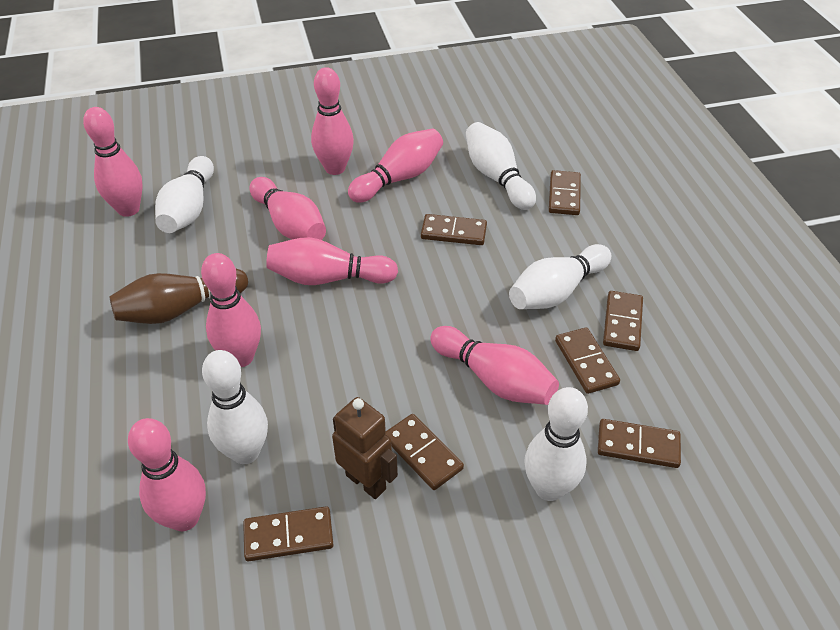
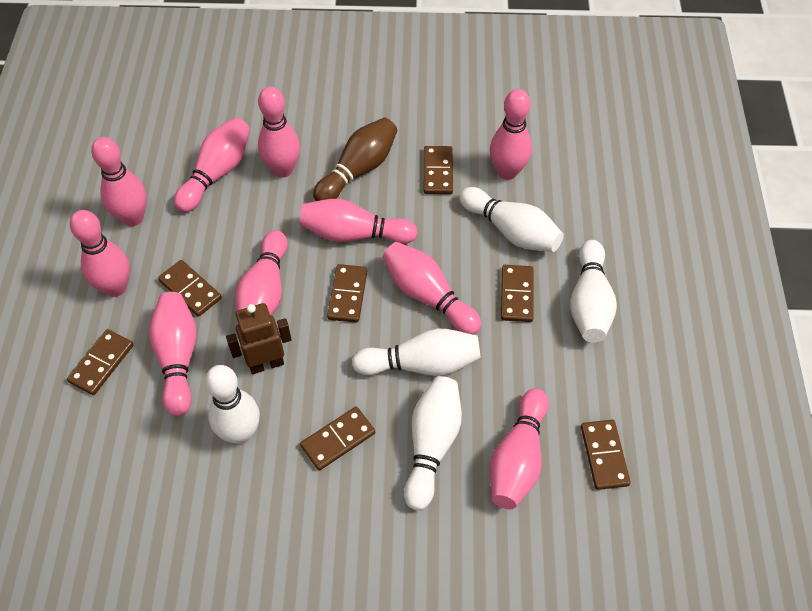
pink bowling pin: [83,107,143,217] [128,418,206,531] [201,253,261,367] [250,177,326,240] [266,237,398,285] [311,67,354,175] [348,129,443,203] [430,326,559,405] = 8 -> [70,210,130,297] [91,137,147,226] [149,292,197,416] [174,117,250,212] [235,230,288,325] [258,86,300,178] [299,199,418,244] [383,242,481,335] [489,388,549,509] [490,89,532,180] = 10

